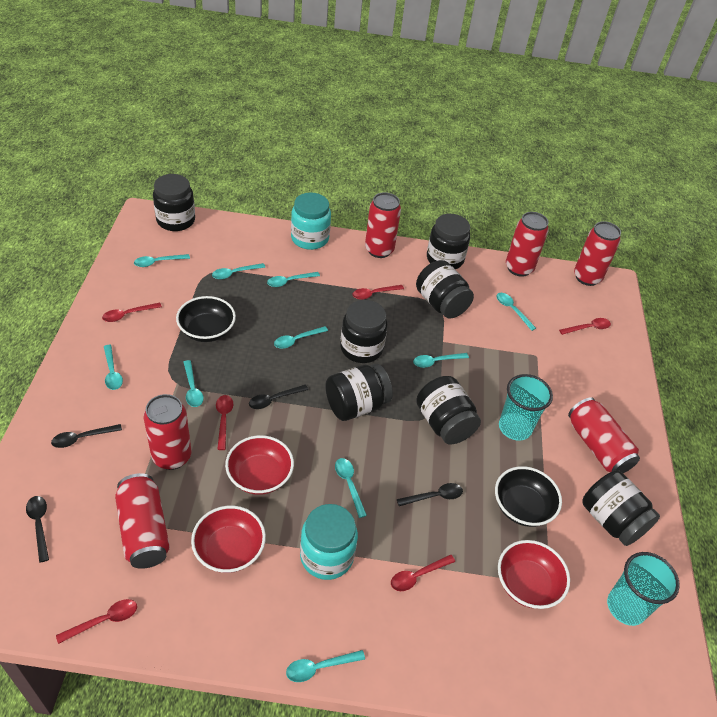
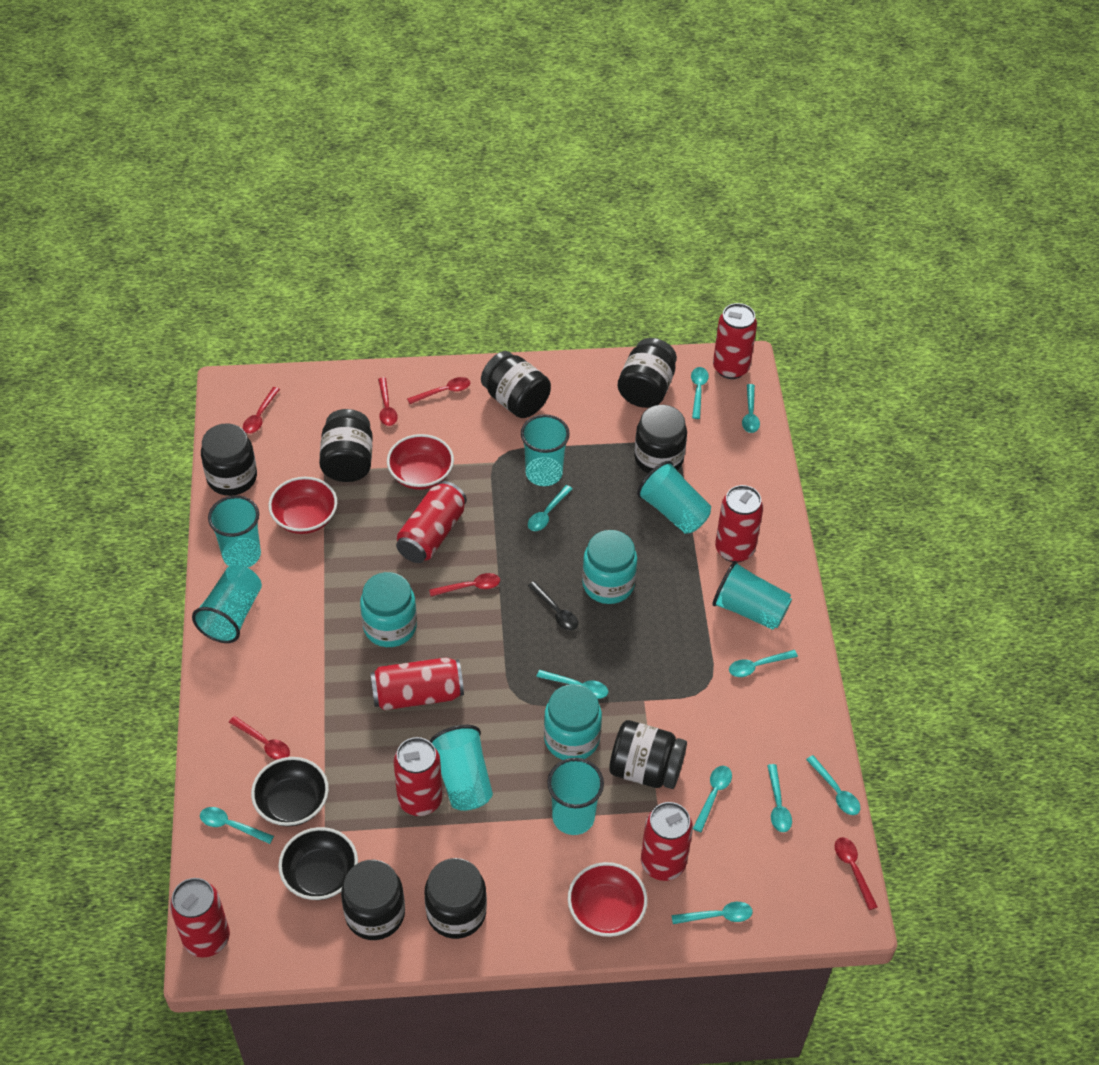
black jar: [153,174,195,231] [325,364,393,421] [340,300,387,363] [416,260,474,319] [416,376,481,444] [427,214,470,269] [582,471,660,546] = 7 -> [201,423,257,496] [319,409,373,482] [341,860,405,940] [424,858,487,939] [481,351,551,418] [609,720,687,789] [618,338,677,408] [634,405,687,473] = 8
black spoon: [26,496,49,563] [51,424,122,448] [249,385,308,409] [397,483,463,506] = 4 -> [528,581,578,630] = 1
red can: [115,473,170,569] [144,394,191,470] [365,192,401,258] [506,212,549,277] [568,397,640,473] [574,221,621,286] = 6 -> [170,878,230,958] [370,657,464,710] [394,737,443,816] [396,481,467,563] [641,802,693,881] [713,303,757,379] [715,485,763,563] = 7
turquoise cup: [499,374,553,441] [607,552,680,626] = 2 -> [192,565,262,643] [208,496,261,568] [430,725,493,811] [521,414,570,486] [547,758,604,835] [637,461,711,534] [712,561,792,630] = 7
turquoise jar: [291,192,331,250] [300,504,358,580] = 2 -> [360,572,417,647] [544,684,602,760] [582,530,637,604] = 3

